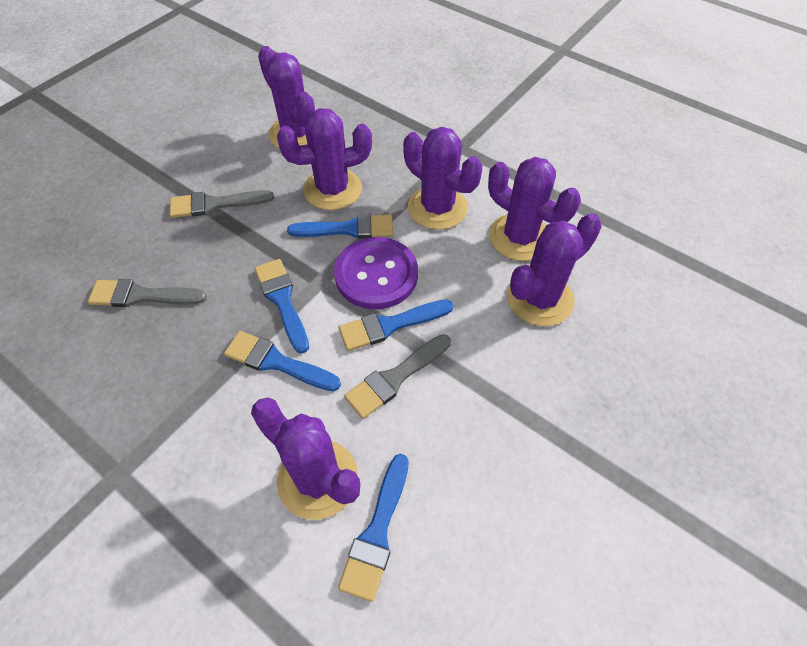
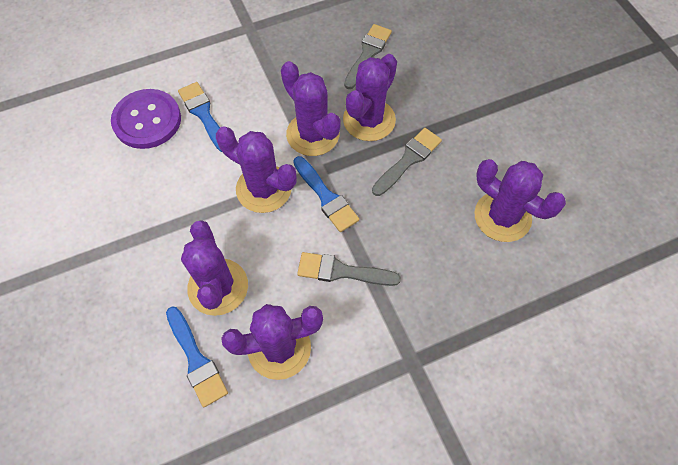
blue brush: [224,331,341,391] [255,259,309,354] [287,214,393,239] [338,454,409,602] [339,299,454,351] = 5 -> [166,307,228,407] [178,82,222,152] [293,156,359,232] = 3

